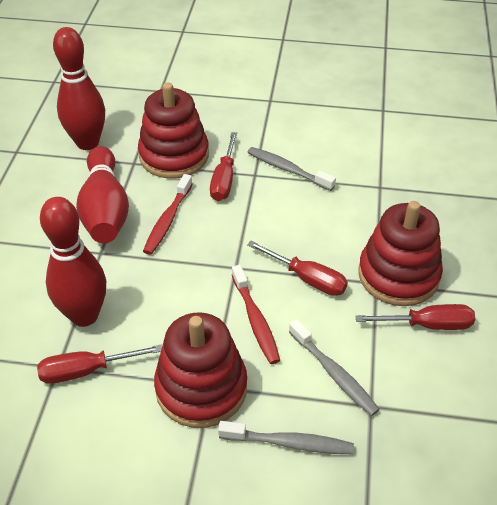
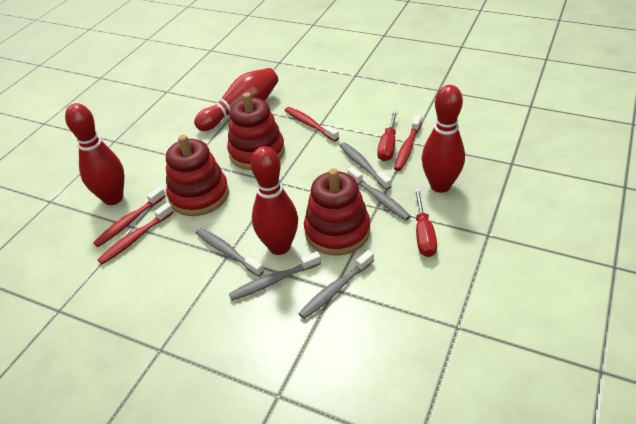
grey toothbrush: [218,421,354,454] [247,147,336,191] [289,319,380,416] = 3 -> [196,228,264,277] [229,251,321,301] [298,250,374,319] [339,142,391,190] [347,167,411,221] = 5
red bowling pin: [40,197,106,327] [53,27,105,150] [76,146,129,243] = 3 -> [65,103,124,205] [194,68,278,131] [251,146,298,255] [422,85,465,193] = 4
red screwdriver: [37,345,162,384] [210,132,237,201] [247,241,348,296] [355,304,475,330] = 4 -> [377,111,398,161] [414,188,437,257] = 2
red toothbrush: [143,174,192,255] [232,265,280,364] = 2 -> [93,187,166,247] [98,203,174,265] [285,107,339,142] [394,115,422,171] = 4

